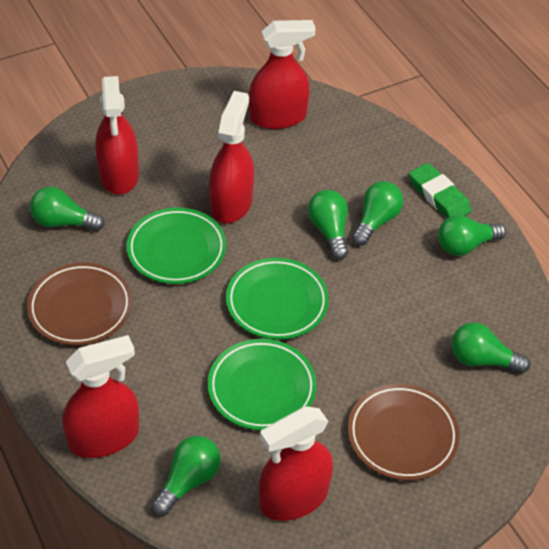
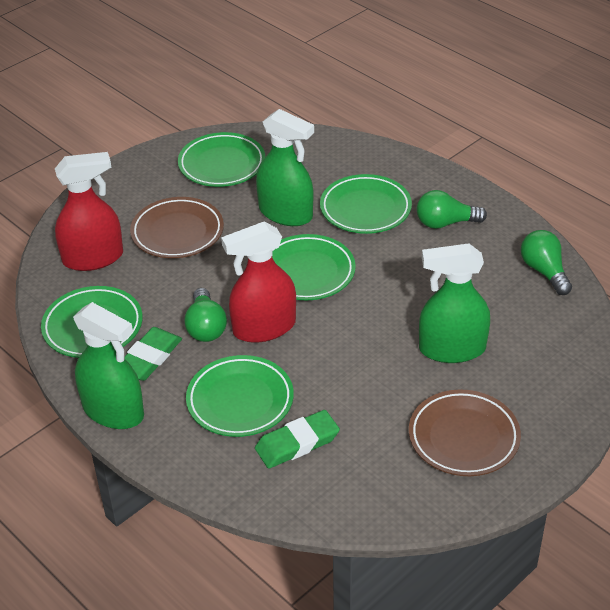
green eraser: [409,163,471,218] = 1 -> [124,327,182,381] [255,410,340,469] = 2
green light bulb: [30,187,105,231] [152,436,221,515] [308,190,348,260] [352,181,404,246] [438,215,506,256] [452,322,530,373] = 6 -> [184,288,227,342] [417,190,487,229] [521,230,572,295] = 3
green plate: [127,208,226,284] [208,339,317,430] [226,258,329,340] = 3 -> [41,286,143,358] [178,132,265,187] [186,355,294,437] [272,234,356,300] [320,174,412,234] = 5
green spray bottle: none = 0 -> [73,302,144,429] [256,109,314,226] [419,243,490,363] = 3
red spray bottle: [62,335,139,458] [95,76,139,195] [209,91,254,223] [249,20,316,129] [259,406,333,521] = 5 -> [55,152,123,271] [221,222,296,343] = 2

